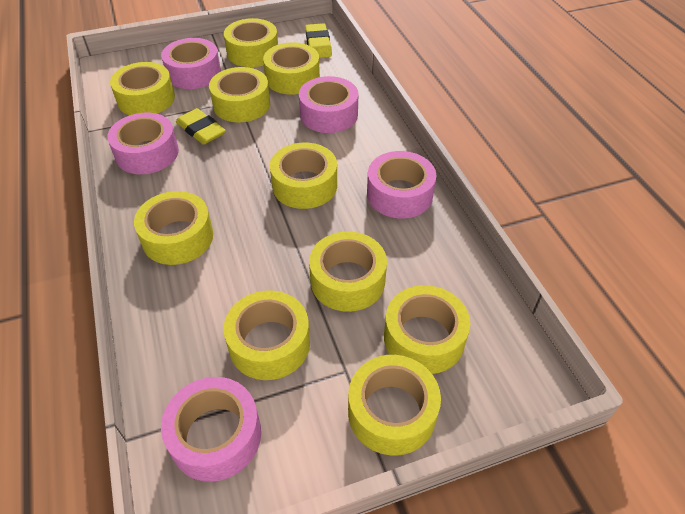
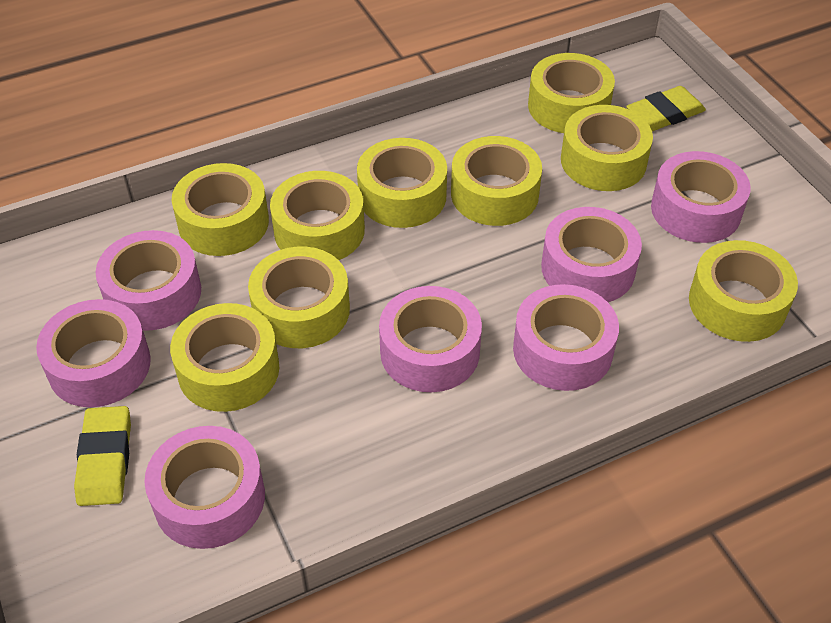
pink tape: [107,113,179,174] [161,38,221,89] [161,377,261,482] [299,76,358,133] [367,151,436,219] = 5 -> [36,299,151,407] [95,230,201,331] [144,426,265,549] [379,286,482,392] [513,284,619,391] [541,207,642,302] [651,151,751,243] = 7
yellow tape: [110,62,175,115] [134,191,213,265] [209,67,270,122] [223,290,310,380] [224,18,278,67] [263,42,320,95] [270,143,337,209] [309,231,387,312] [348,355,441,456] [384,285,470,374] = 10 -> [170,303,279,412] [172,163,269,256] [248,247,350,348] [270,171,365,260] [357,138,447,228] [451,136,542,226] [528,53,615,133] [561,105,653,191] [689,240,798,342] = 9

